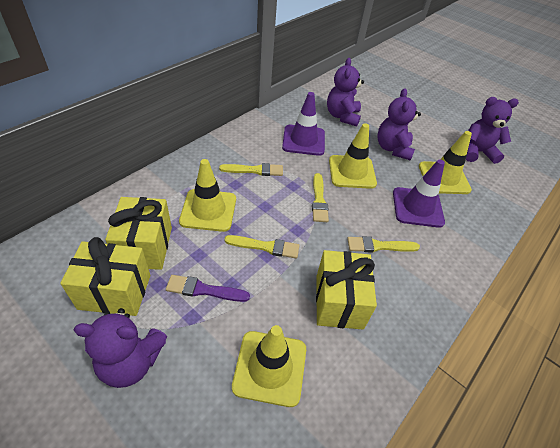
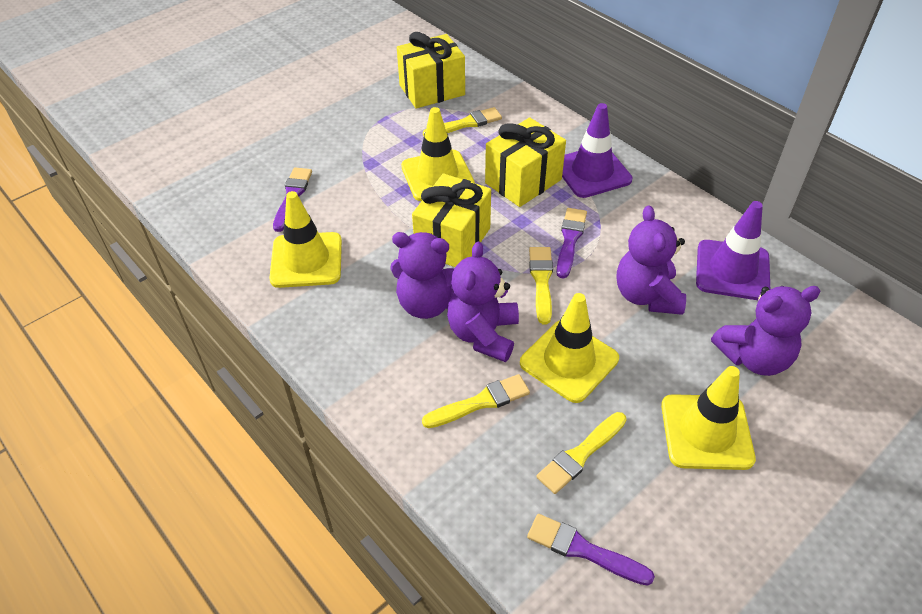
purple brush: [166,275,250,302] = 1 -> [273,168,312,232] [527,514,655,586] [556,208,587,279] = 3

